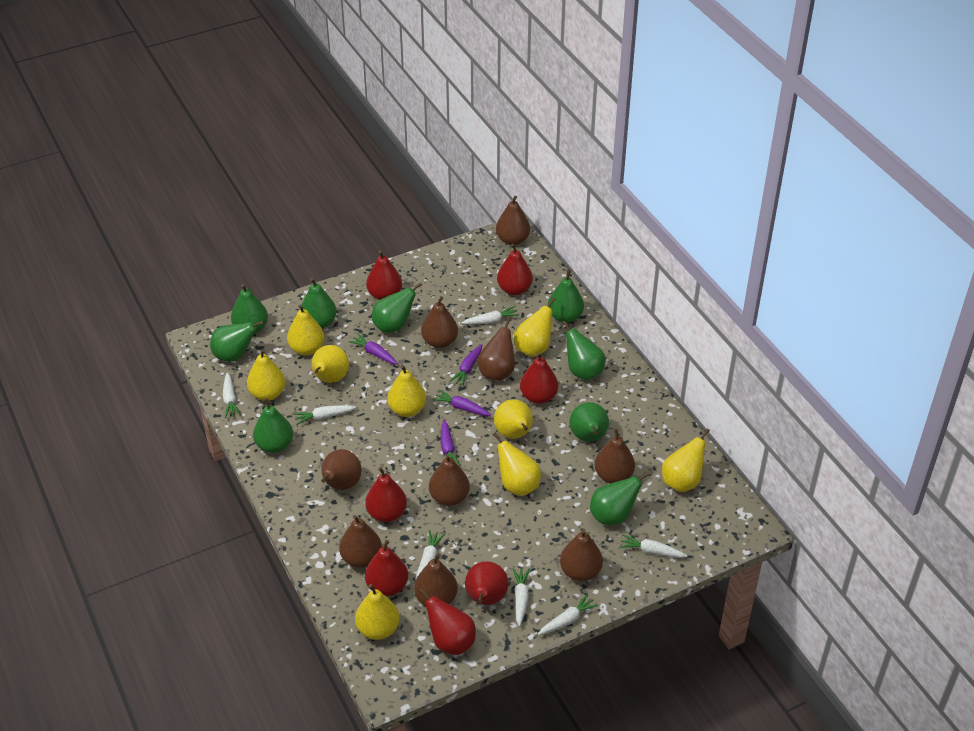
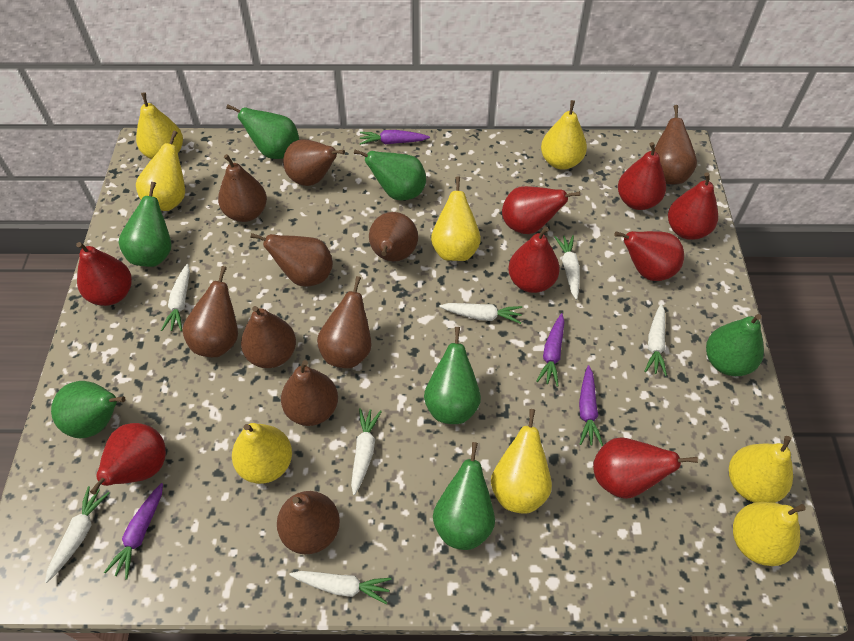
brown pear: [321,449,362,490] [339,515,382,568] [414,553,458,606] [421,296,458,348] [429,454,470,506] [477,318,515,381] [496,195,530,245] [560,529,603,581] [594,428,635,484] = 9 -> [182,266,238,357] [218,154,267,222] [241,306,296,368] [250,233,333,287] [277,491,340,554] [281,360,338,426] [283,139,345,186] [317,276,371,368] [369,212,418,261] [655,105,697,184] = 10
green pear: [210,321,264,362] [231,284,268,334] [253,398,293,453] [300,278,337,329] [372,282,422,333] [548,269,584,323] [562,320,605,380] [569,402,609,442] [590,471,650,525] = 9 -> [51,381,125,438] [119,182,172,267] [226,104,299,159] [354,149,426,201] [424,327,481,424] [433,442,495,550] [706,314,764,376] = 7
red pear: [365,467,407,522] [365,540,408,596] [366,250,402,300] [419,588,476,655] [465,561,508,605] [497,244,533,295] [520,352,558,404] = 7 -> [76,242,132,306] [90,423,166,495] [502,186,580,234] [508,227,560,293] [593,437,698,499] [614,231,684,281] [618,142,666,210] [668,172,718,240] = 8
yellow pear: [247,349,286,401] [287,305,325,355] [312,345,349,383] [355,584,400,640] [387,365,426,417] [493,433,541,496] [494,399,533,439] [514,298,556,357] [662,429,710,492] = 9 -> [136,92,183,159] [136,131,185,211] [232,423,292,484] [431,176,481,261] [491,409,552,514] [541,100,587,170] [729,436,793,503] [733,502,806,566] = 8

